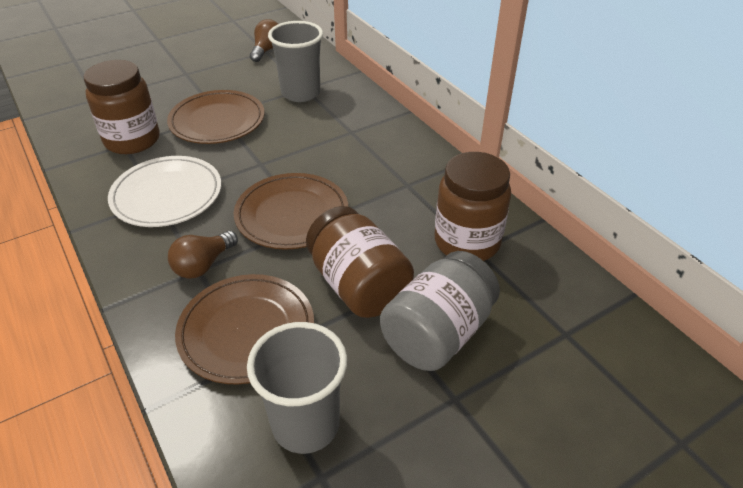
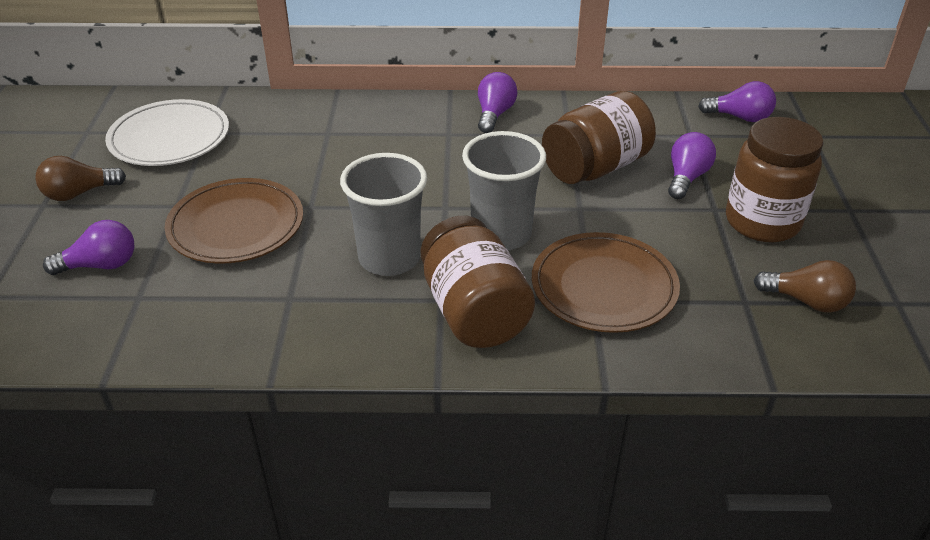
brown plate: [167,90,265,144] [175,274,314,385] [234,173,348,250] = 3 -> [164,178,303,264] [532,232,680,333] = 2
grey jar: [380,251,500,371] = 1 -> none = 0
purple light bulb: none = 0 -> [43,220,135,275] [478,72,518,133] [668,132,716,199] [698,81,776,122] = 4

